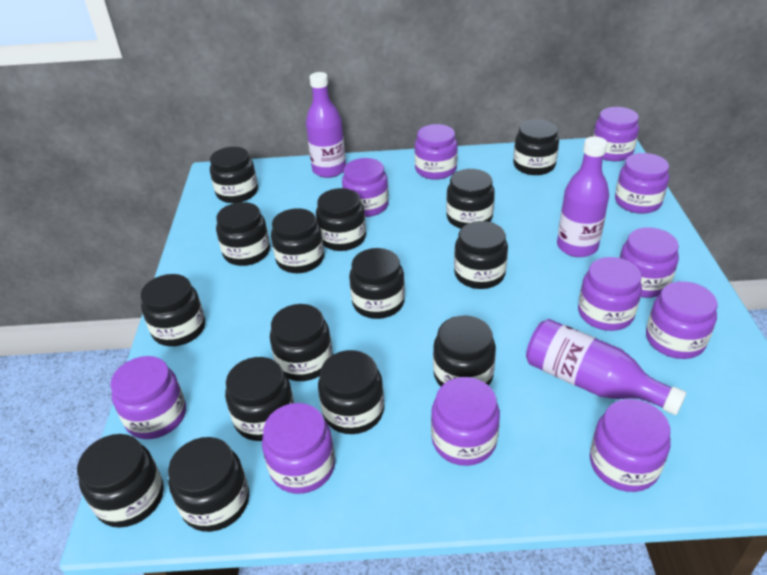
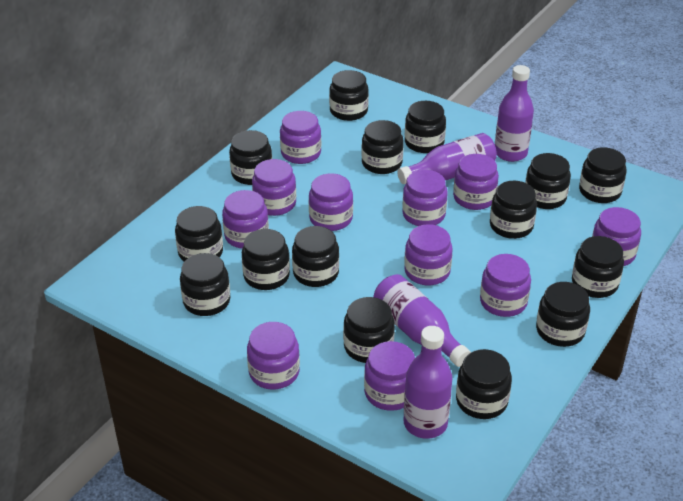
purple bottle: [306,72,346,178] [526,319,687,415] [557,136,609,257] = 3 -> [373,274,471,367] [397,133,497,184] [404,326,452,439] [495,65,534,162] = 4

